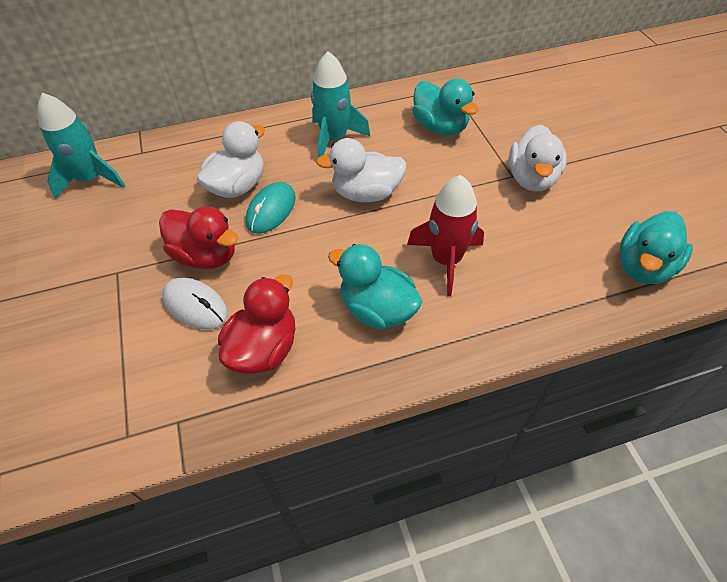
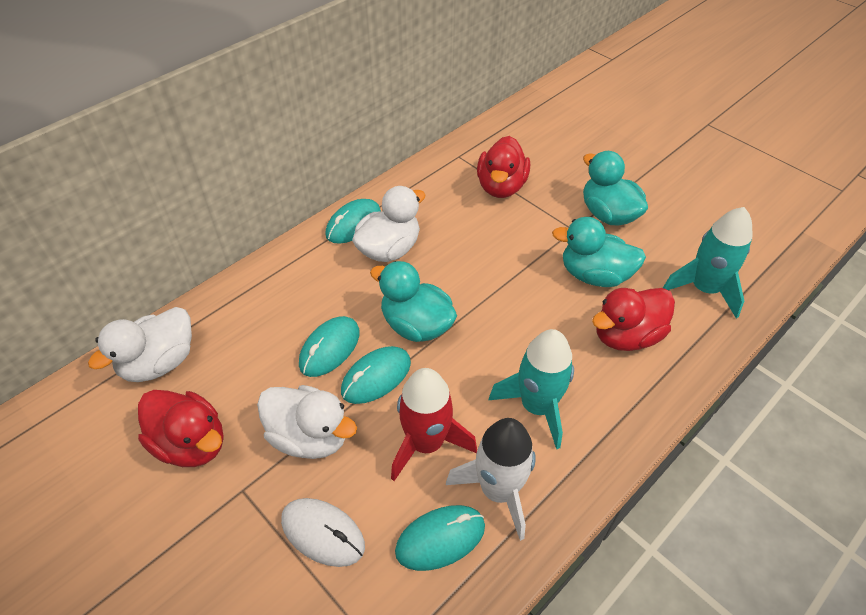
red duck: [159,207,238,269] [218,274,295,374] = 2 -> [138,390,223,467] [477,136,530,198] [592,288,675,351] = 3
turquoise mouse: [246,182,296,234] = 1 -> [299,316,360,377] [325,199,381,244] [341,346,411,404] [395,505,485,571] = 4
white rocket: none = 0 -> [446,418,536,541] = 1

